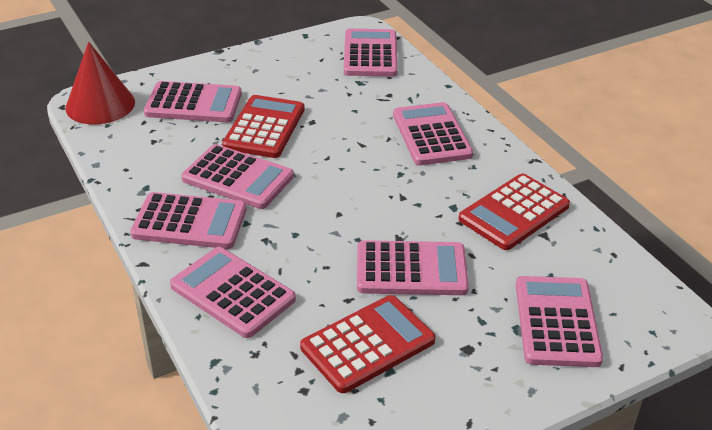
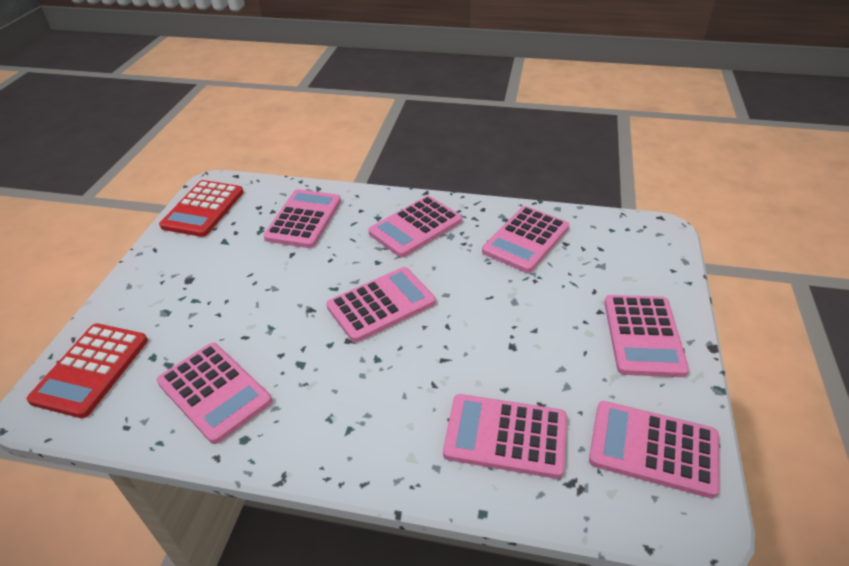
red calculator: [222,95,305,158] [300,295,435,393] [458,173,570,250] = 3 -> [27,324,148,418] [159,180,244,237] = 2
red cone: [65,42,135,124] = 1 -> none = 0

